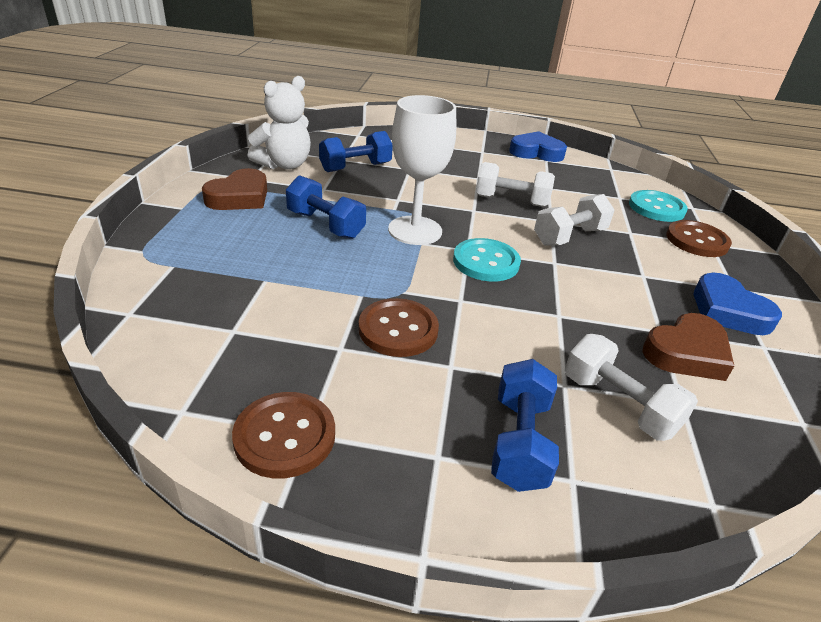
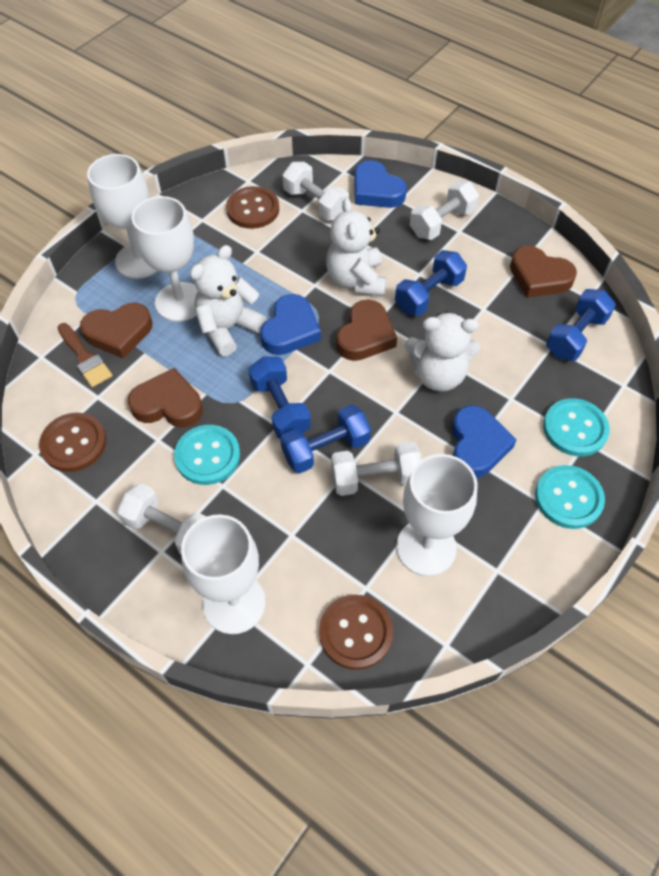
blue dumbbell: [286,175,366,239] [319,131,393,172] [491,359,559,492] = 3 -> [248,357,311,439] [280,404,371,474] [395,250,467,316] [546,289,616,361] = 4
blue heart: [509,131,567,162] [694,273,782,335] = 2 -> [260,294,321,355] [354,160,407,208] [452,405,516,478] = 3
brown brush: none = 0 -> [57,323,113,387] = 1
brown heart: [202,168,267,210] [642,313,734,381] = 2 -> [80,303,153,358] [128,368,203,428] [336,299,397,361] [510,246,577,298] = 4
turquoise button: [453,238,521,281] [629,190,688,222] = 2 -> [174,425,240,485] [535,465,605,529] [543,398,610,456] = 3
white dumbbell: [476,162,555,207] [534,194,615,246] [565,334,698,441] = 3 -> [117,483,206,554] [282,162,349,221] [331,441,422,496] [410,181,479,240] = 4
white goblet: [388,95,456,245] = 1 -> [87,154,157,279] [132,196,198,322] [181,514,266,634] [396,454,478,576] = 4
white teddy bear: [248,76,311,170] = 1 -> [190,245,266,356] [326,198,386,296] [405,312,480,392] = 3

